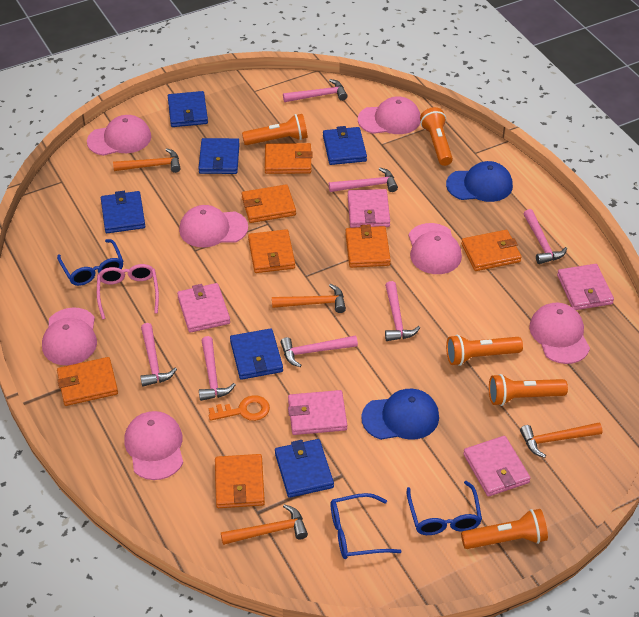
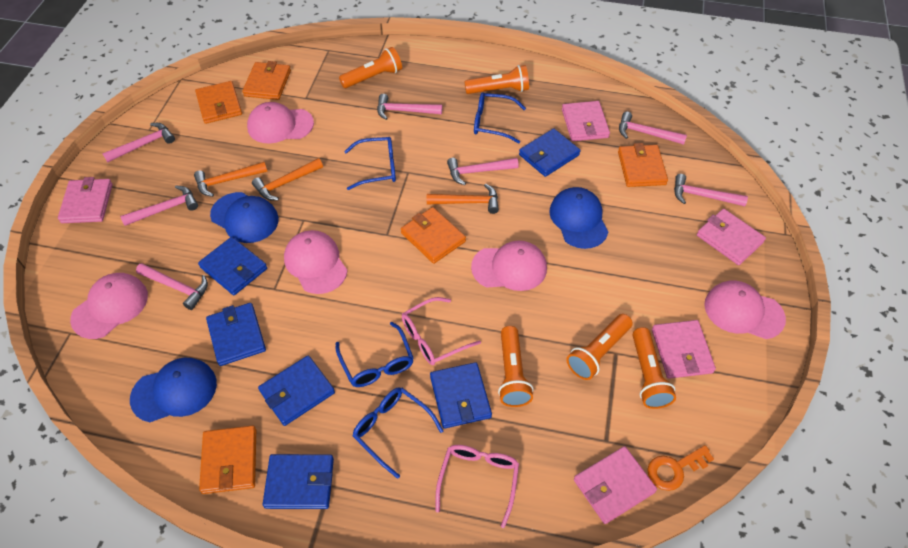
blue cap: [361,389,439,440] [446,161,513,202] = 2 -> [130,358,217,422] [210,192,279,243] [549,187,608,249] = 3
blue glasses: [57,239,123,286] [330,493,402,559] [407,481,482,535] = 3 -> [336,322,414,387] [344,137,396,190] [353,387,444,479] [474,93,526,143] = 4
orange hammer: [113,148,181,173] [221,504,308,545] [272,284,346,313] [520,423,602,458] = 4 -> [194,162,268,197] [252,158,323,201] [427,184,499,214] = 3
orange wallet: [57,357,118,406] [215,454,265,508] [242,184,296,223] [248,229,295,273] [265,143,313,174] [345,224,391,268] [461,230,522,271] = 7 -> [195,81,242,124] [199,425,256,494] [242,61,291,100] [401,207,466,264] [618,143,668,187] = 5
pink cap: [42,308,97,365] [87,115,151,156] [124,411,183,480] [179,205,248,247] [358,97,421,134] [408,223,462,274] [529,303,590,364] = 7 -> [70,273,148,339] [247,102,314,144] [284,230,347,294] [471,241,547,291] [704,281,786,339] = 5
pink glasses: [97,264,159,319] = 1 -> [402,297,481,365] [436,445,519,528] = 2

